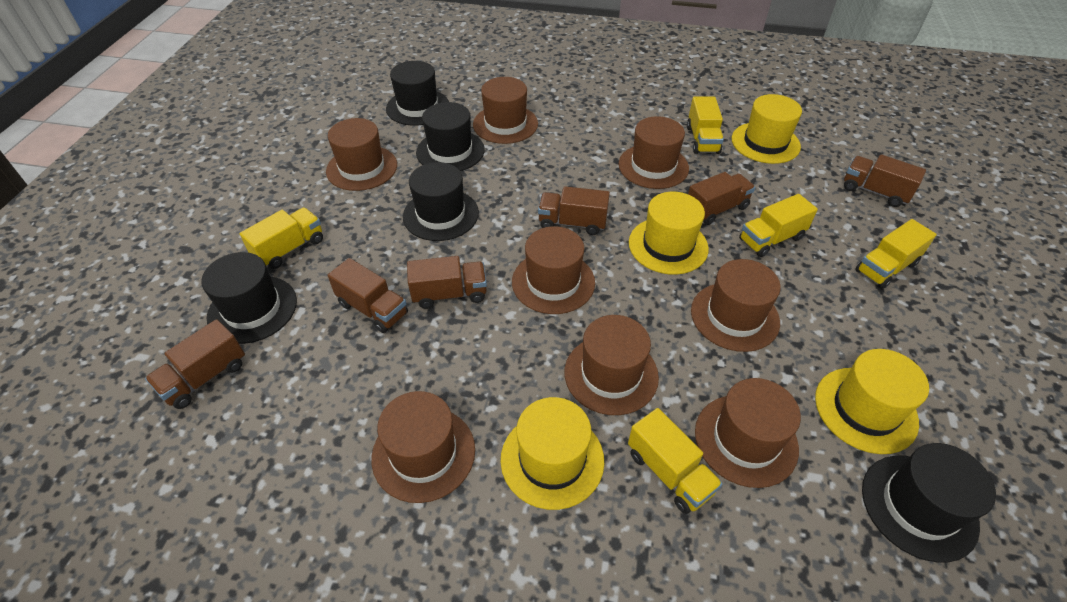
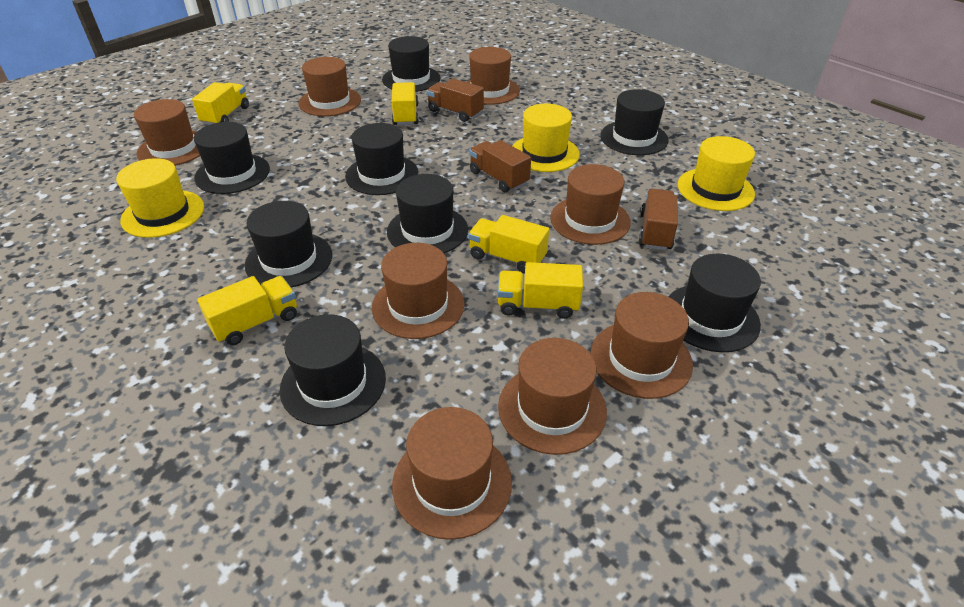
black hat: [201,252,297,344] [386,61,449,126] [403,162,479,241] [416,102,485,171] [862,443,996,562] = 5 -> [194,122,270,194] [245,201,332,287] [280,314,386,426] [345,123,418,195] [382,36,440,92] [387,174,468,253] [600,89,668,155] [668,254,761,352] = 8
brown truck: [145,319,245,409] [328,258,408,333] [407,256,487,309] [538,186,610,235] [688,172,755,225] [844,154,926,207] = 6 -> [427,78,484,122] [469,140,531,192] [639,189,678,251] = 3
yellow hat: [501,397,604,510] [629,192,709,275] [732,94,802,164] [815,349,929,454] = 4 -> [116,158,204,238] [512,104,580,172] [677,136,755,211] = 3

